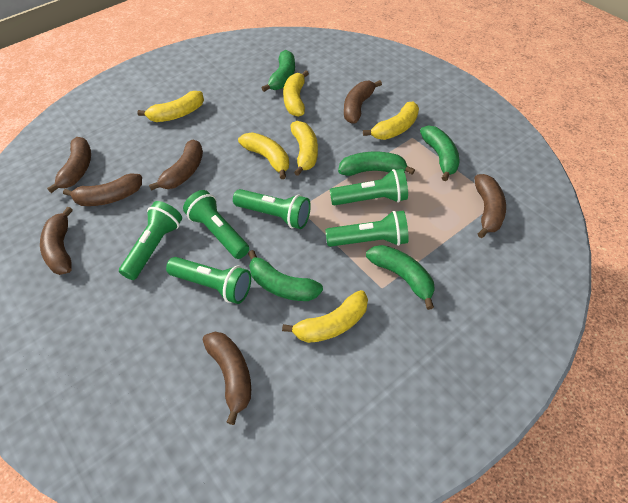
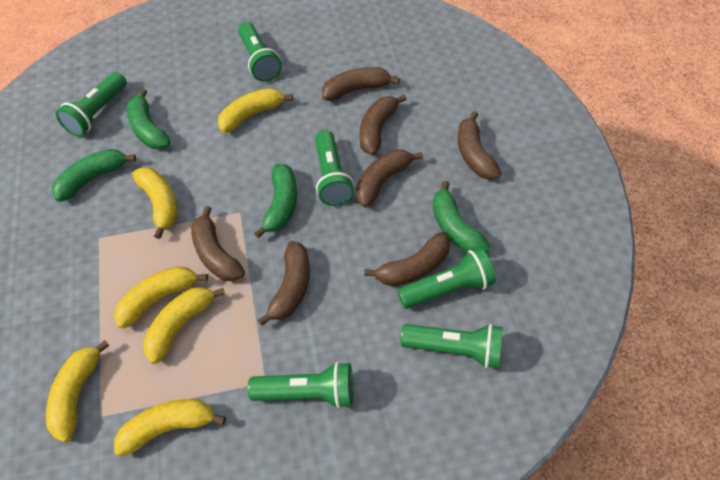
green banana: [248,250,323,301] [262,50,295,92] [338,152,415,176] [366,245,435,310] [420,126,459,181] = 5 -> [52,149,136,202] [127,89,171,149] [254,164,297,238] [433,181,491,253] = 4

